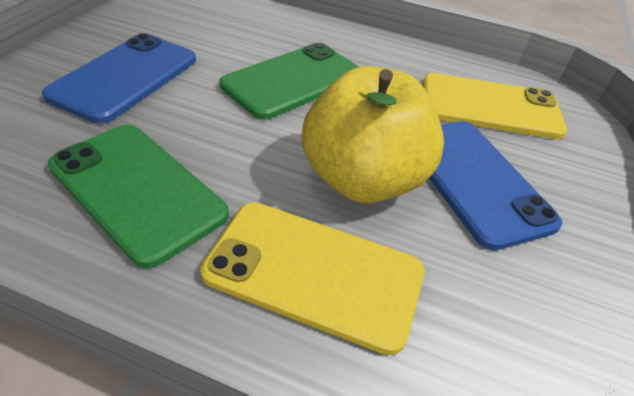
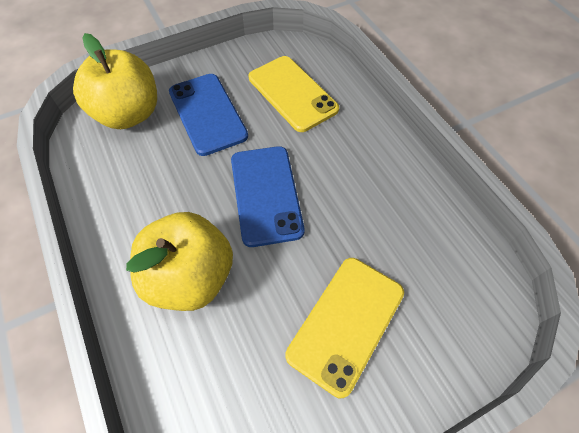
green phone: [48,125,229,268] [220,43,359,120] = 2 -> none = 0
yellow apple: [302,66,444,203] = 1 -> [73,33,157,129] [126,212,233,311] = 2

